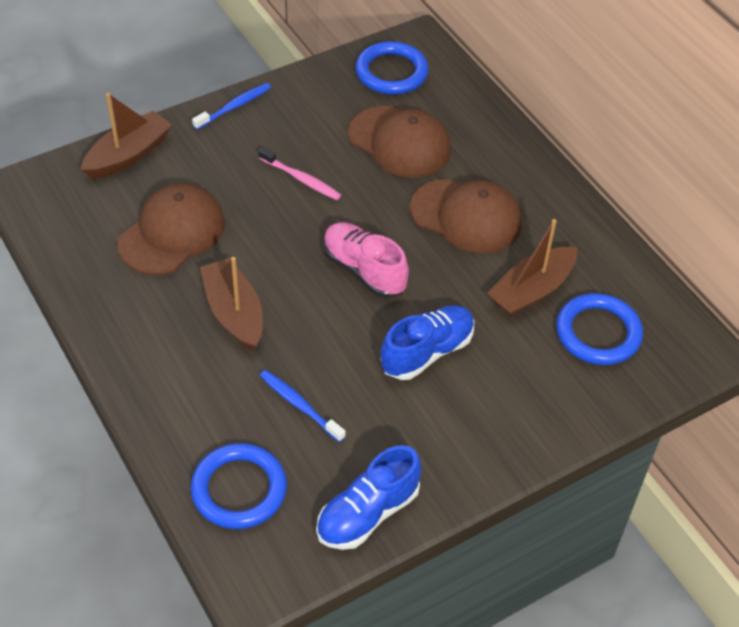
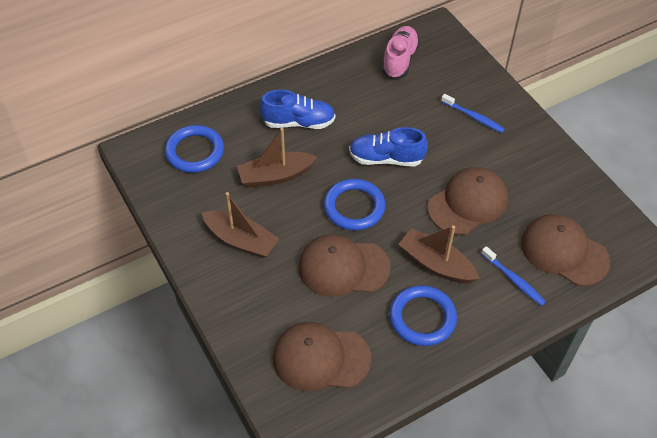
brown cap: [117,183,225,275] [348,106,451,178] [410,179,521,253] = 3 -> [273,322,371,391] [298,234,391,297] [427,167,508,235] [521,214,610,286] = 4
pink toothbrush: [258,147,341,200] = 1 -> none = 0

